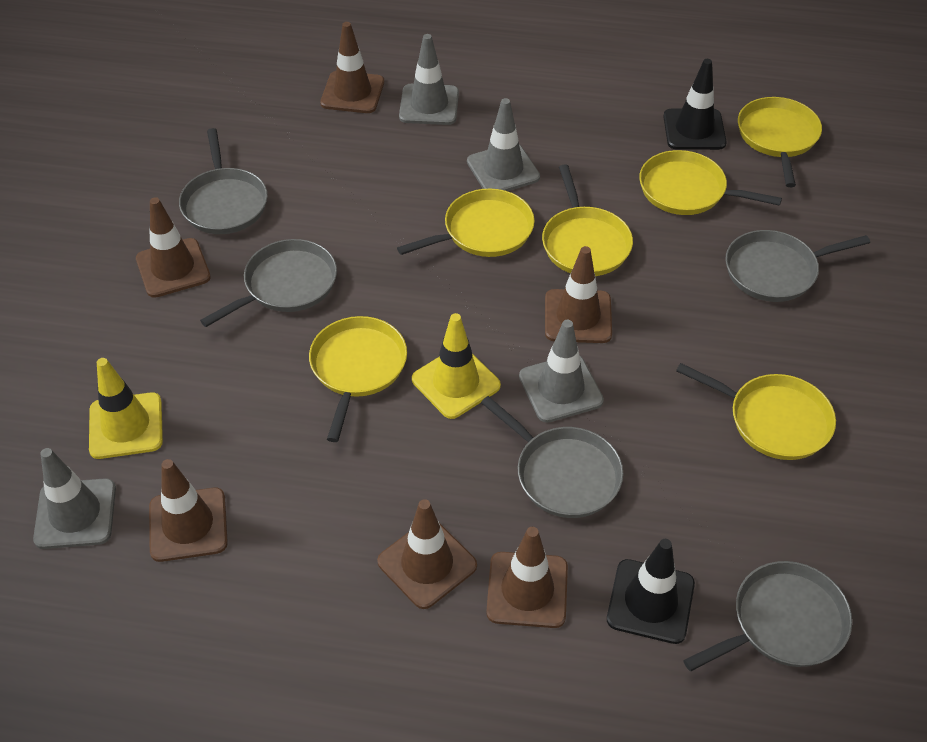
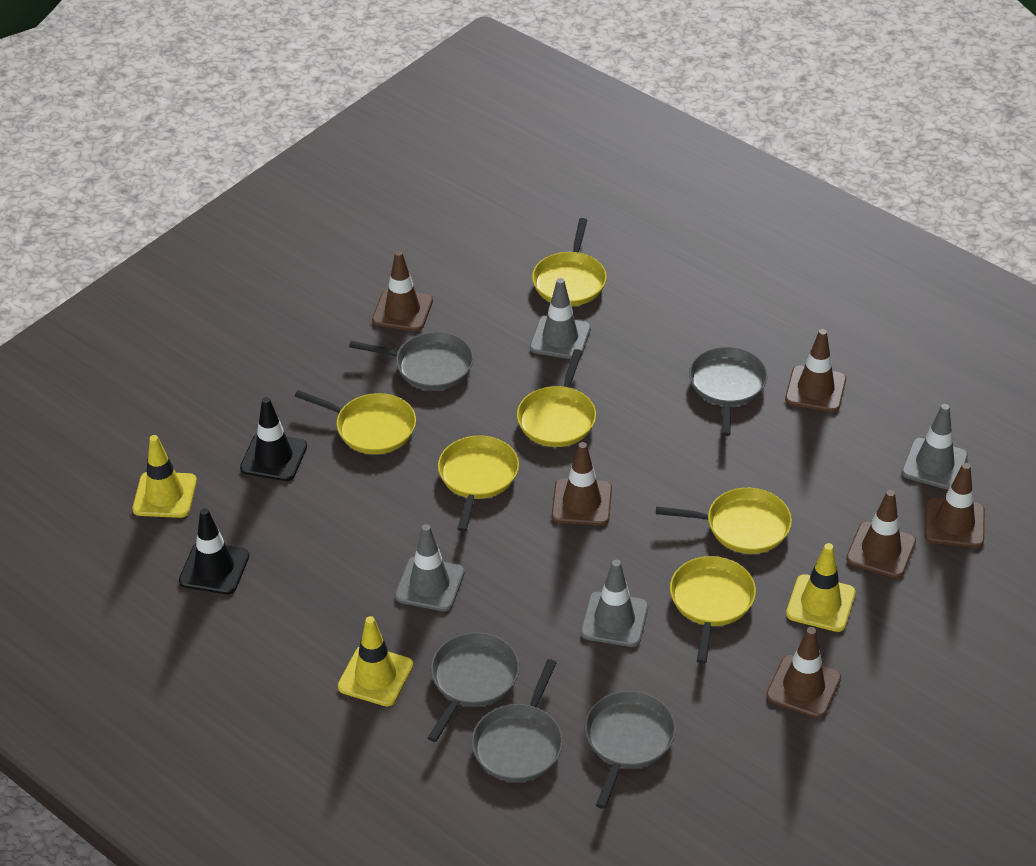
yellow traffic cone: [89,358,163,459] [412,313,501,419] = 2 -> [132,435,197,518] [338,616,413,706] [786,543,856,632] = 3

